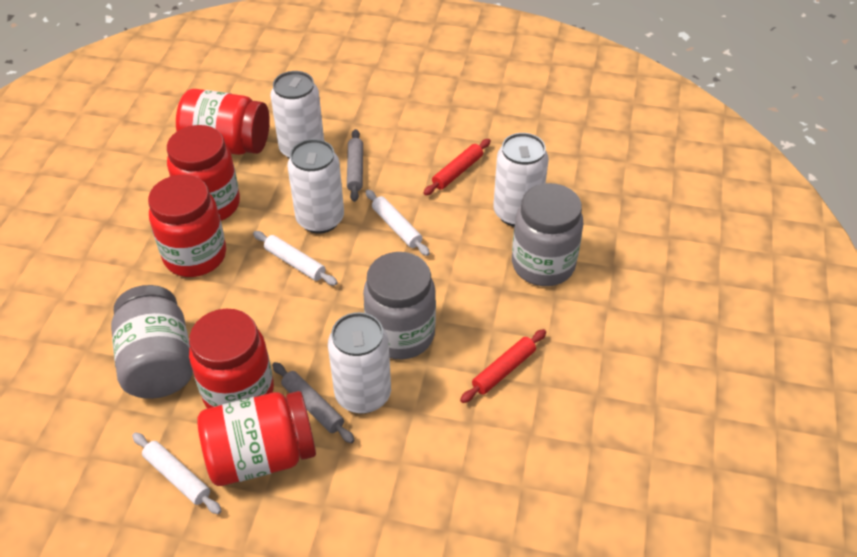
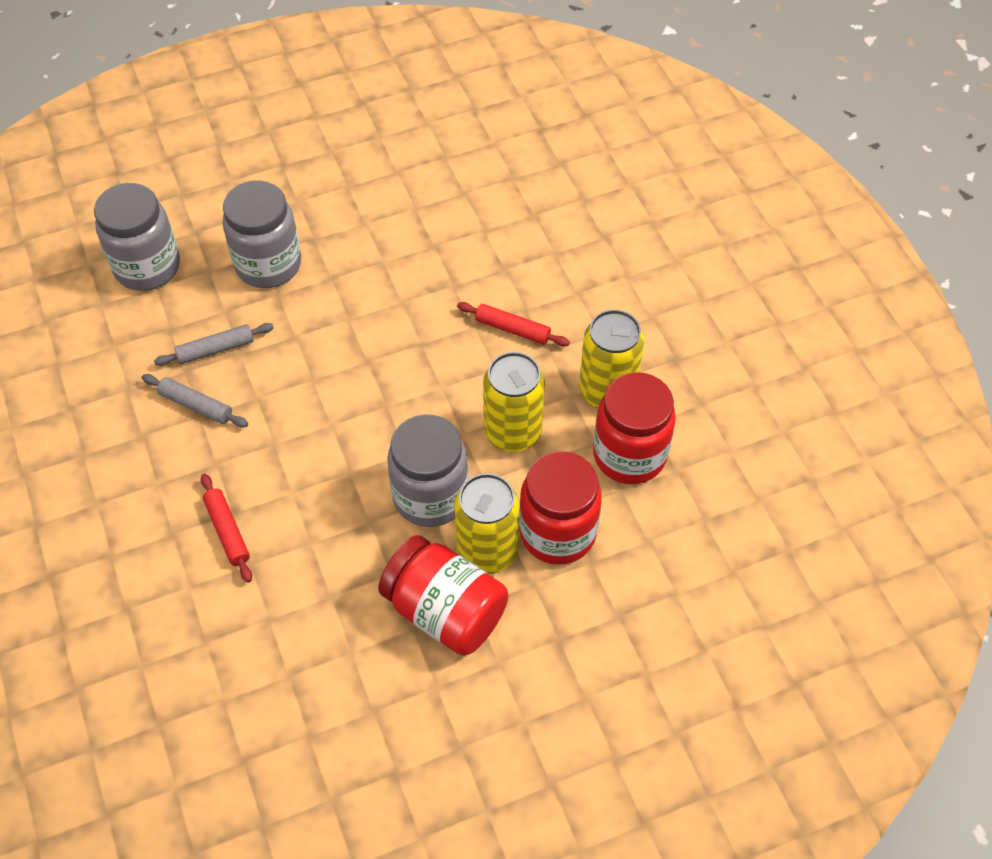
red jar: [148,175,226,277] [167,125,240,221] [176,89,270,155] [189,309,274,408] [197,391,316,486] = 5 -> [378,535,508,656] [519,451,602,565] [593,372,676,484] = 3
white can: [270,71,324,158] [287,139,344,234] [328,312,391,414] [493,133,549,227] = 4 -> none = 0
white rolling pin: [132,432,221,514] [253,231,337,286] [365,190,430,256] = 3 -> none = 0
yellow can: none = 0 -> [454,473,520,574] [483,352,545,452] [579,310,644,408] = 3

